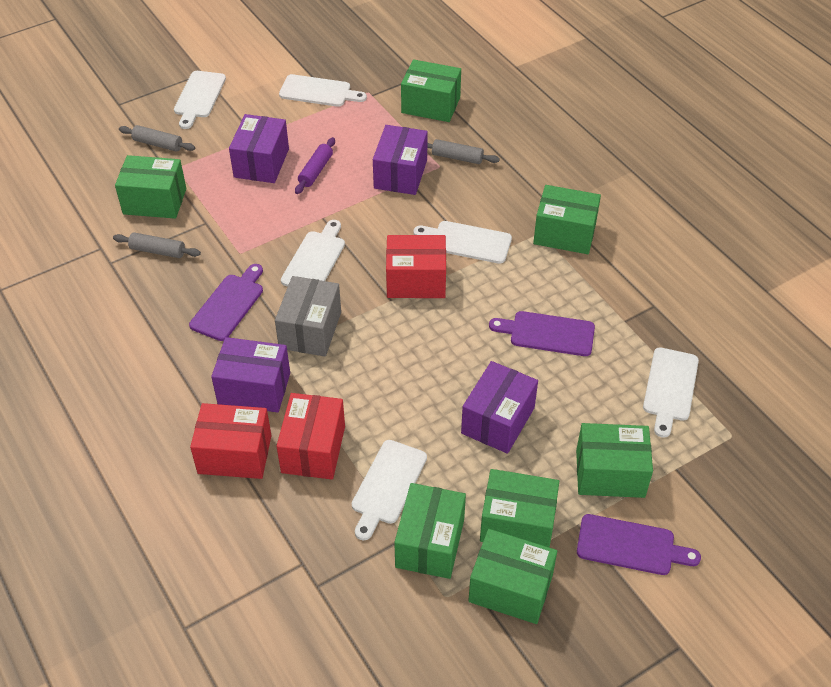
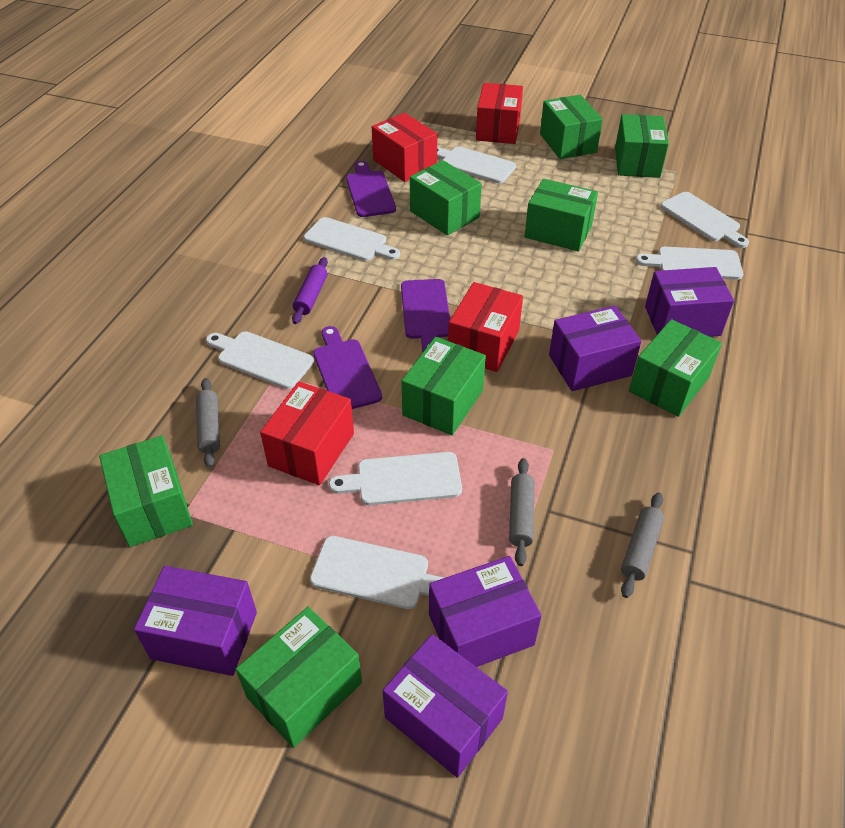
green box: [115,155,186,219] [394,483,466,579] [401,59,461,122] [468,529,557,624] [480,469,559,547] [533,185,601,254] [576,423,653,498] = 7 -> [99,435,193,547] [236,607,362,748] [401,337,486,435] [410,160,482,236] [525,179,598,251] [540,95,603,159] [615,114,669,178] [629,319,722,417] = 8
grey box: [275,276,341,357] = 1 -> none = 0
purple box: [211,337,290,413] [229,114,289,183] [373,125,428,195] [461,361,538,454] = 4 -> [134,566,257,676] [382,634,508,778] [429,556,542,667] [549,306,642,391] [645,267,734,337] = 5
red box: [190,403,271,479] [276,393,345,479] [386,235,446,298] = 3 -> [260,381,354,485] [372,113,437,182] [448,282,523,372] [476,83,523,144] = 4
white cutting board: [174,71,226,129] [279,74,367,107] [281,220,345,287] [352,440,427,541] [413,221,512,264] [643,347,699,438] = 6 -> [206,331,314,389] [304,217,400,261] [310,536,443,609] [329,452,462,505] [437,146,516,183] [636,247,743,280] [660,192,749,248] = 7

